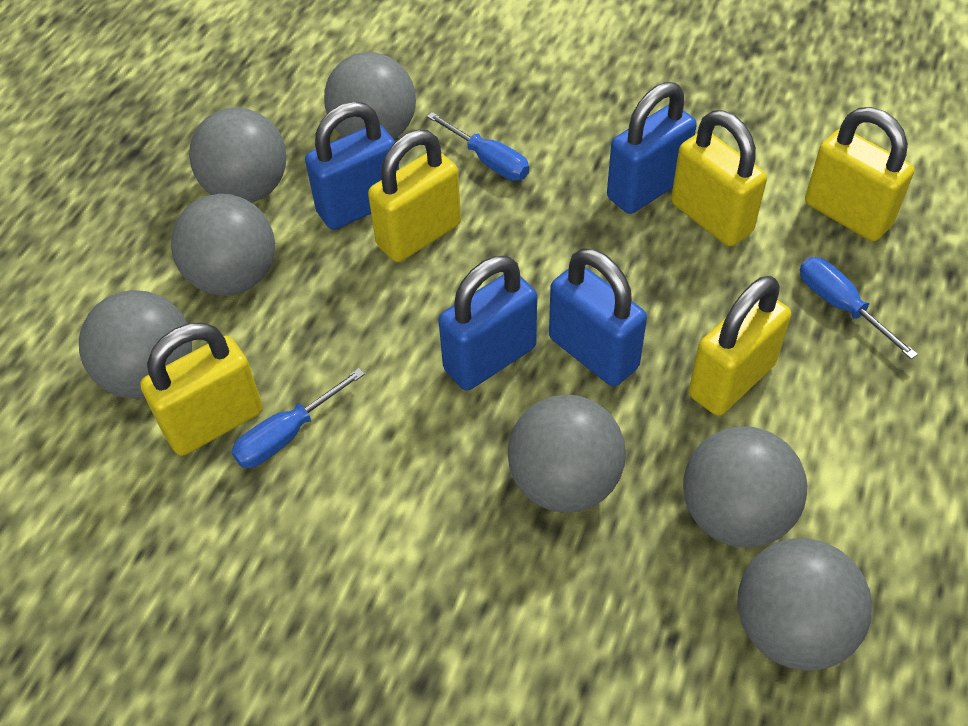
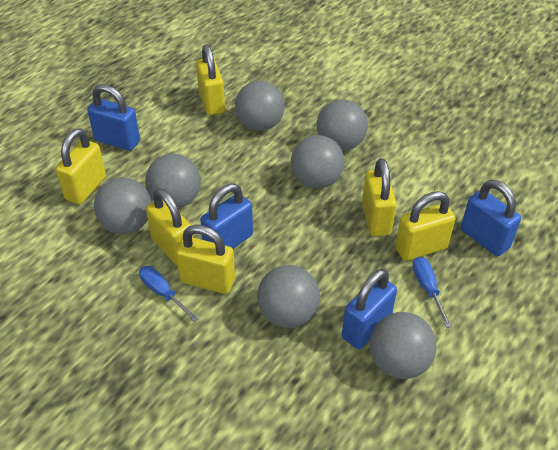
blue screwdriver: [232,368,365,468] [427,112,529,181] [800,257,918,359] = 3 -> [139,266,199,322] [413,257,452,328] = 2
yellow padlock: [140,323,263,456] [368,130,461,262] [671,110,767,246] [689,276,791,416] [805,107,914,241] = 5 -> [56,128,106,204] [146,188,193,266] [176,224,235,294] [196,45,225,115] [362,158,397,236] [395,191,455,261] = 6

